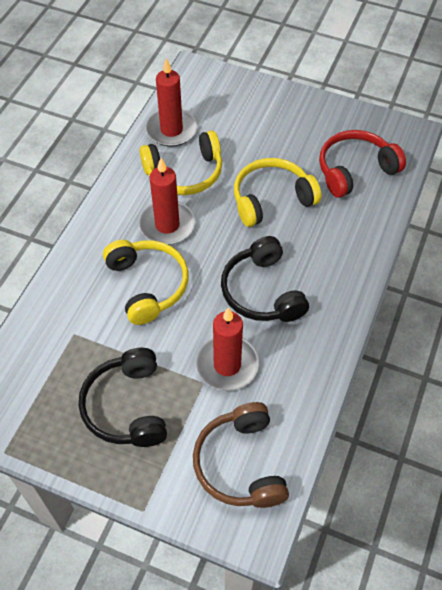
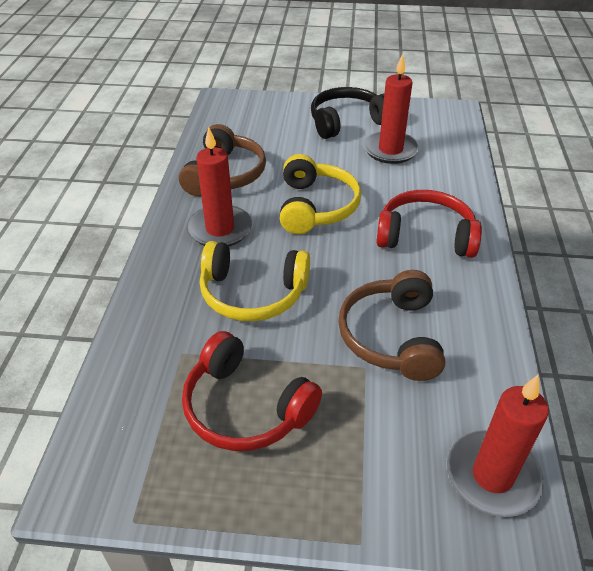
black headphones: [79,348,167,447] [221,236,309,322] = 2 -> [311,87,384,139] = 1
brown headphones: [193,402,289,508] = 1 -> [179,124,266,196] [338,270,445,381] = 2
red headphones: [319,130,406,198] = 1 -> [182,331,322,451] [376,190,482,258] = 2
yellow headphones: [103,240,189,325] [140,130,222,195] [234,158,321,227] = 3 -> [200,241,310,321] [280,154,361,234] = 2

